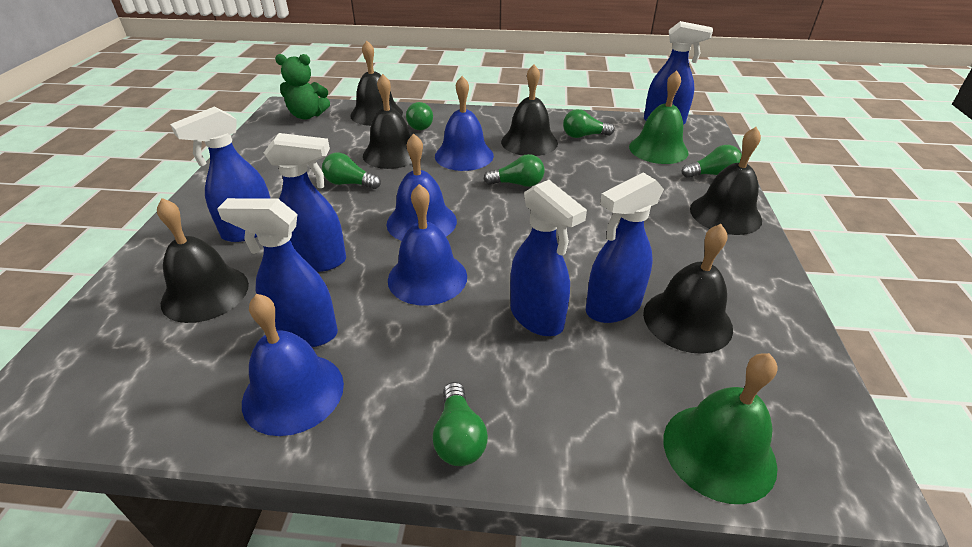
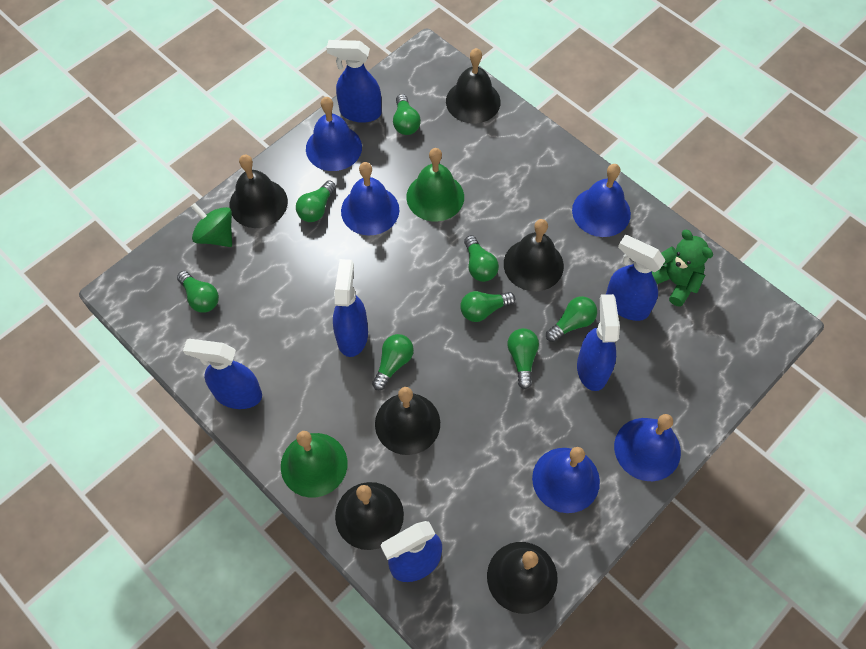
blue bell: [242,294,344,436] [386,133,457,241] [388,184,467,306] [435,76,494,171] = 4 -> [306,97,362,171] [341,162,399,235] [532,447,600,513] [572,164,631,237] [614,414,681,481] = 5
green light bulb: [322,153,381,189] [406,102,433,130] [433,382,488,466] [484,154,544,187] [563,109,615,138] [682,145,742,178] = 6 -> [177,271,219,313] [296,180,336,222] [372,334,414,390] [393,94,421,135] [460,291,515,322] [464,235,499,282] [508,328,539,389] [546,296,597,342] = 8
green spinning top: none = 0 -> [191,203,232,247] = 1

